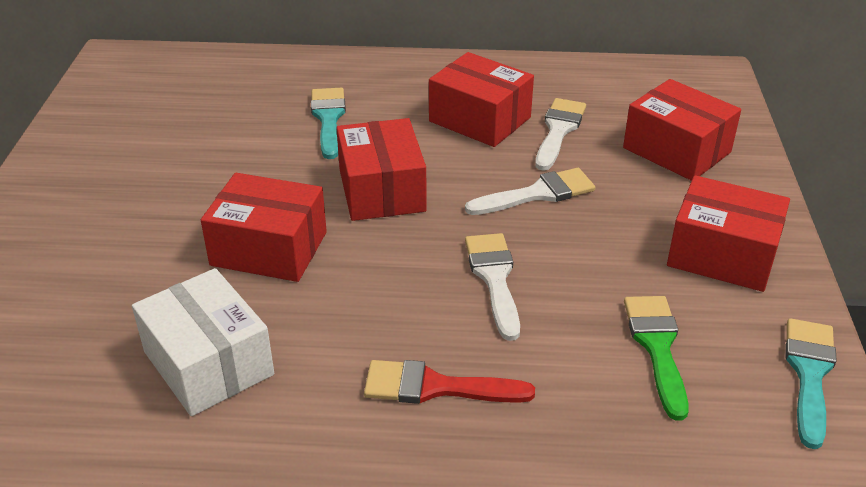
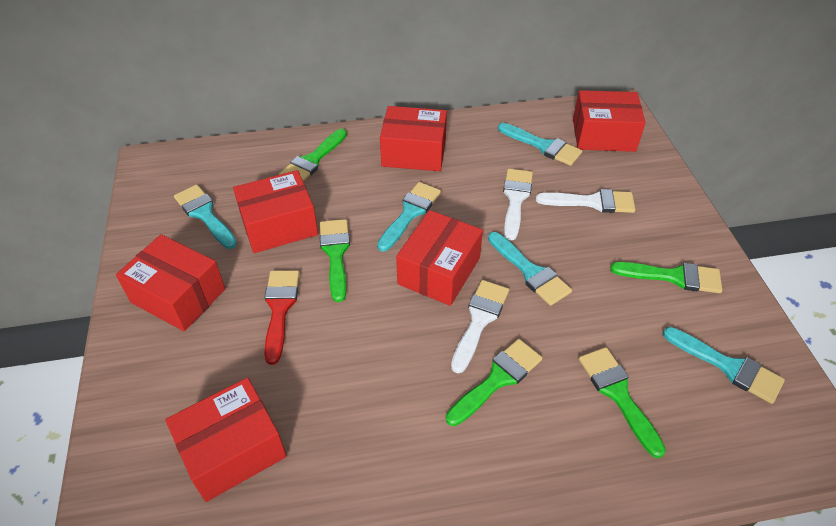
green brush: [624,296,689,421] = 1 -> [279,129,347,181] [320,219,350,302] [446,339,542,426] [579,347,666,458] [610,262,722,293] = 5
red box: [201,173,327,282] [336,118,427,221] [429,52,534,147] [623,79,741,181] [667,175,790,292] = 5 -> [116,234,225,331] [165,377,287,502] [233,170,318,253] [380,106,447,171] [396,210,483,306] [573,90,646,152] = 6
turquoise brush: [311,88,346,159] [785,318,837,449] = 2 -> [174,185,237,249] [377,182,441,252] [488,232,572,306] [498,123,582,166] [663,327,785,404] = 5
white box: [132,268,274,416] = 1 -> none = 0

